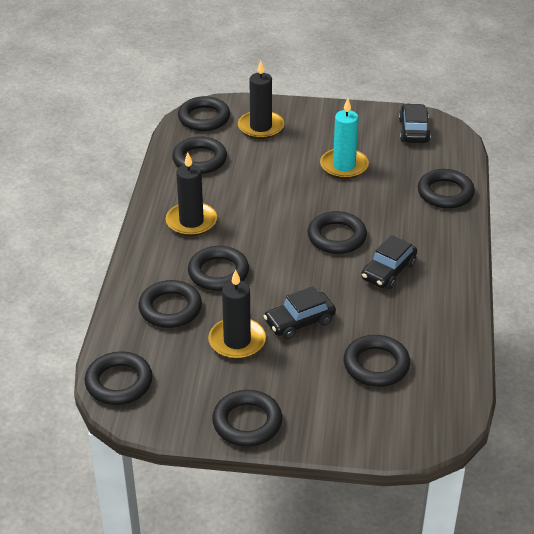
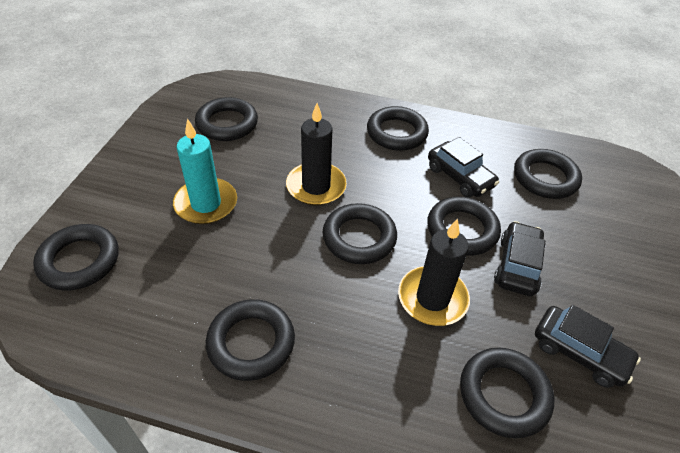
black candle: [166,152,217,236] [208,269,266,359] [238,60,284,139] = 3 -> [286,103,347,206] [398,219,470,326] = 2
black ring: [85,351,153,405] [138,280,202,328] [172,136,227,174] [178,96,230,131] [188,246,249,291] [212,390,282,447] [308,211,367,254] [344,335,410,387] [418,169,475,209] = 9 -> [33,224,119,290] [195,97,258,141] [206,299,295,381] [323,203,397,264] [367,106,429,151] [427,197,501,256] [460,347,555,438] [514,149,582,199] = 8

